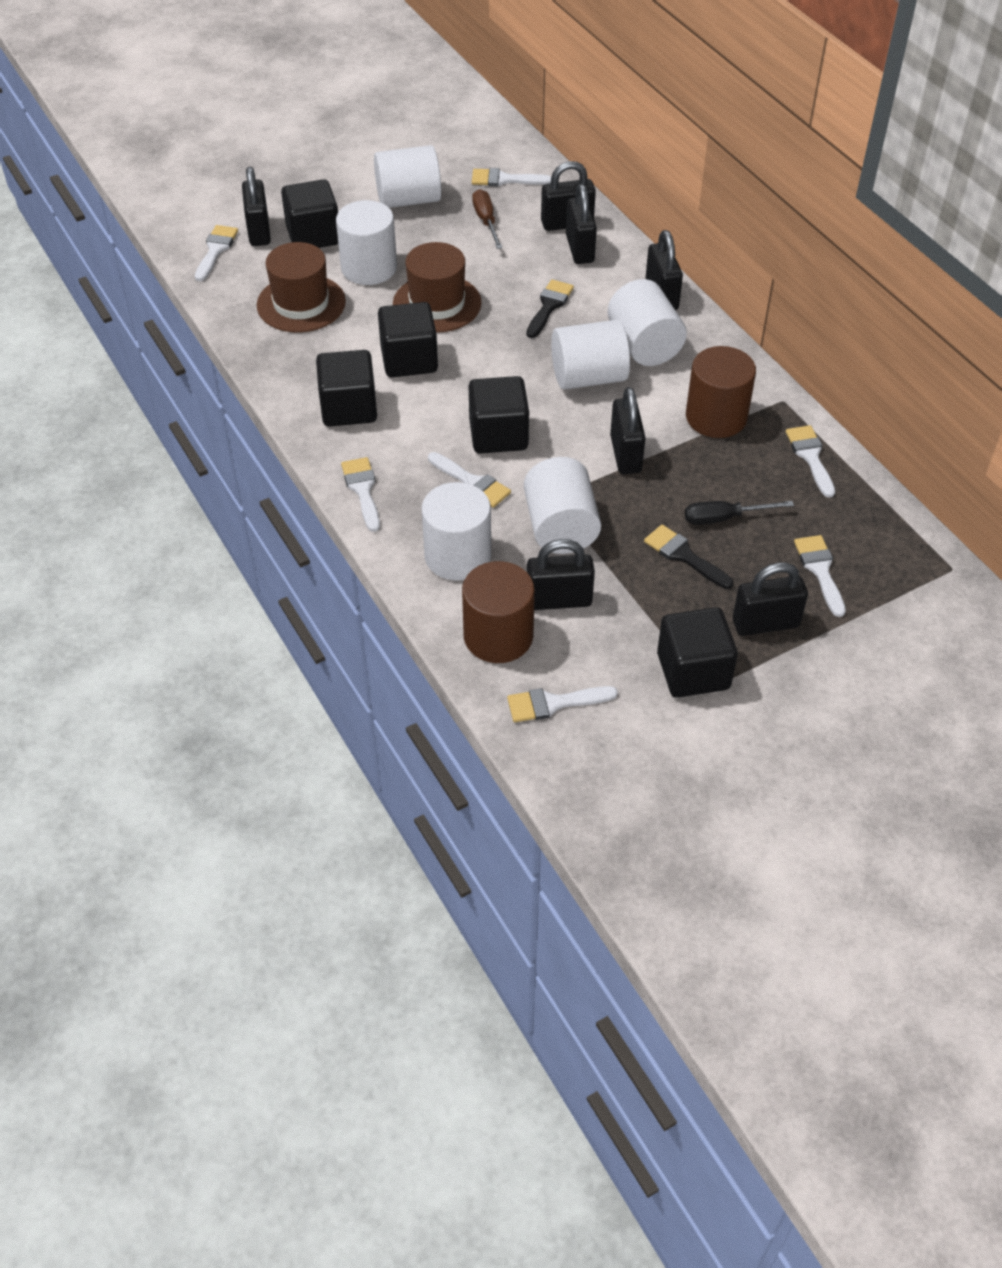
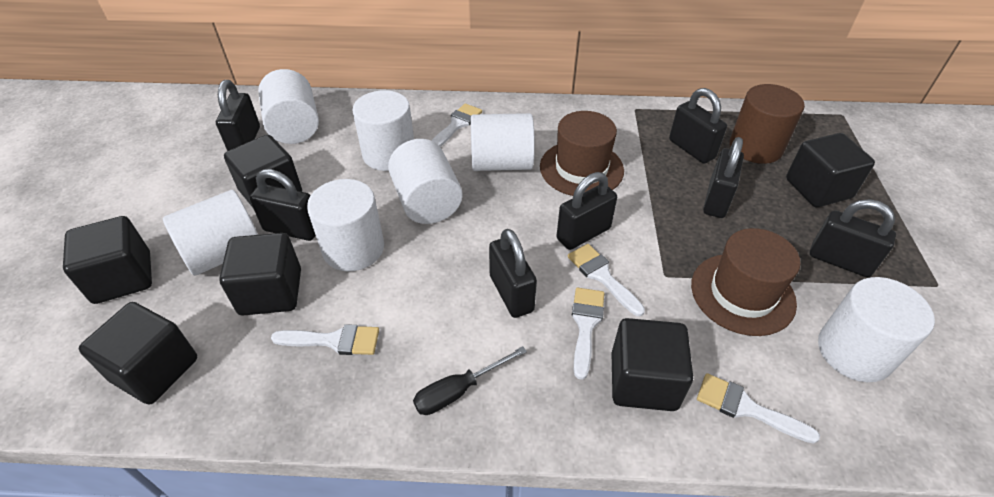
black brush: [526,279,574,338] [644,525,734,589] = 2 -> none = 0
black cube: [281,179,338,248] [316,350,377,427] [378,302,438,377] [469,376,529,453] [657,607,738,698] = 5 -> [63,216,152,304] [79,302,197,405] [219,233,301,316] [224,135,302,207] [612,318,693,411] [786,133,875,207] = 6
brown cylinder: [462,561,535,663] [686,346,756,438] = 2 -> [730,84,805,164] = 1
brown screwdriver: [472,189,502,249] = 1 -> none = 0
white brush: [195,225,238,281] [341,457,380,532] [428,452,511,508] [472,168,551,186] [507,686,618,722] [786,425,835,498] [794,535,846,617] = 7 -> [271,324,379,355] [431,103,482,147] [568,244,645,316] [572,288,604,380] [697,373,820,444] = 5
white cylinder: [336,200,397,285] [374,145,441,208] [422,482,491,581] [524,457,601,554] [551,320,630,390] [608,279,687,366] = 6 -> [163,190,258,276] [258,69,319,144] [307,179,384,271] [352,90,414,171] [388,139,463,224] [471,113,535,171] [818,277,935,382] = 7

